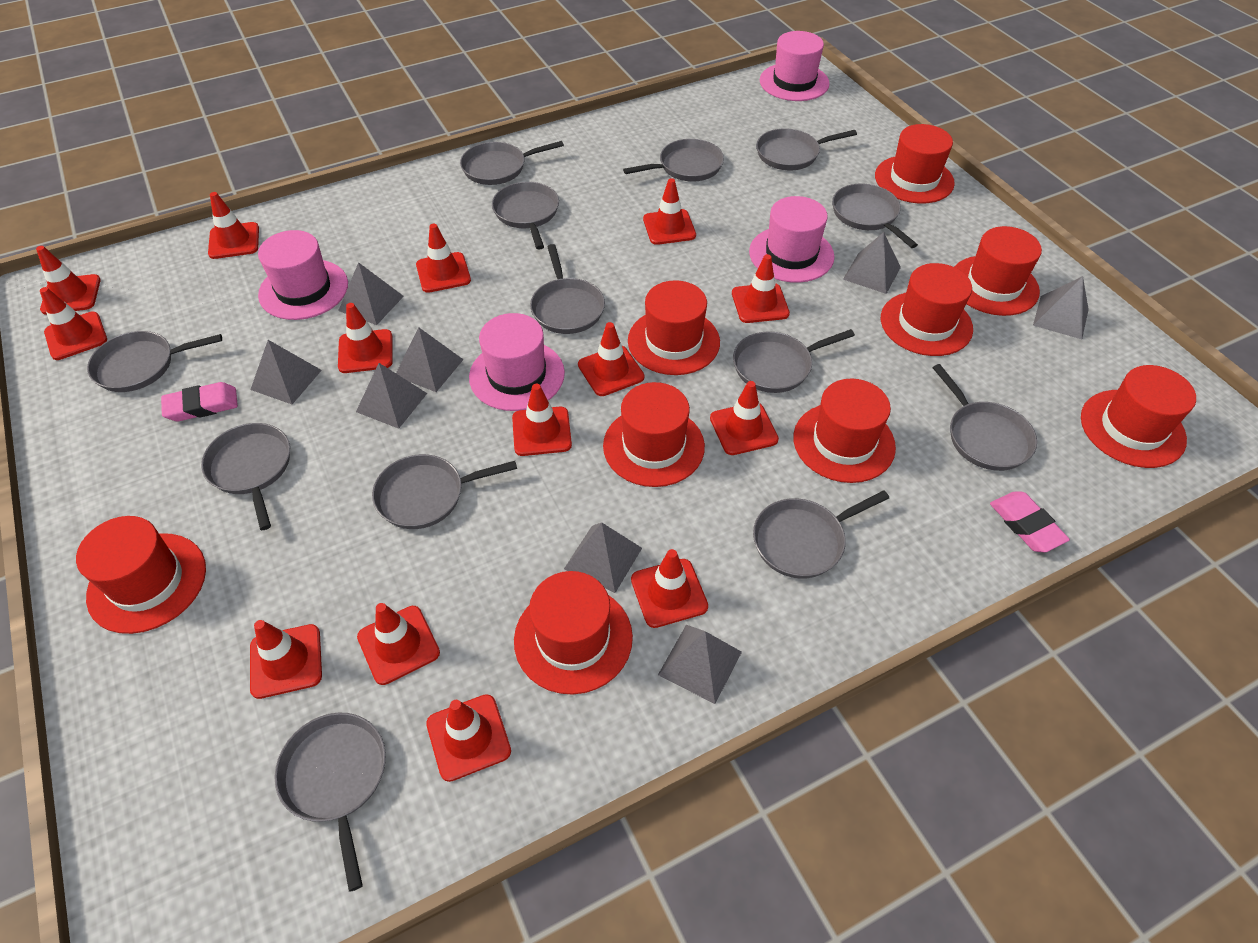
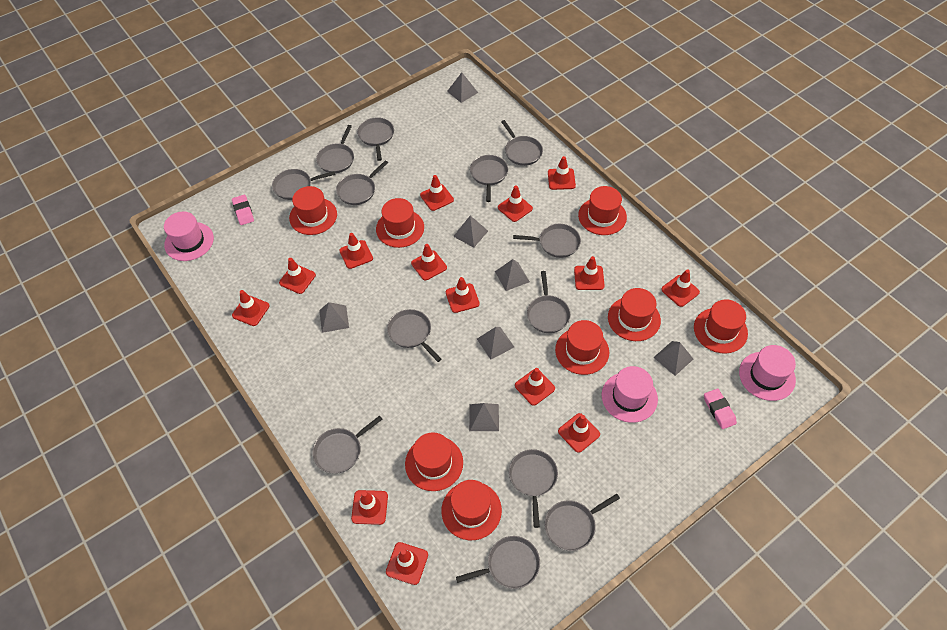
grey pyramid: [250,340,322,404] [338,262,404,325] [356,363,427,429] [396,328,464,392] [564,522,642,593] [658,625,742,704] [843,232,901,294] [1033,276,1089,339] = 8 -> [319,302,349,333] [447,72,478,103] [453,216,488,248] [469,403,499,431] [477,327,514,359] [495,259,530,291] [653,341,693,376] = 7
pink hat: [258,230,348,320] [469,313,565,411] [749,196,835,283] [760,31,830,101] = 4 -> [164,212,214,261] [602,366,658,423] [739,345,796,401] = 3
red hat: [76,516,206,634] [514,571,633,695] [603,382,705,487] [628,280,720,375] [793,379,896,483] [875,124,955,204] [881,263,973,356] [954,226,1042,316] [1081,365,1196,468] = 9 -> [289,186,337,235] [376,198,424,248] [405,432,463,491] [441,480,502,540] [555,320,609,375] [578,186,627,235] [608,288,661,341] [694,299,748,354] = 8

